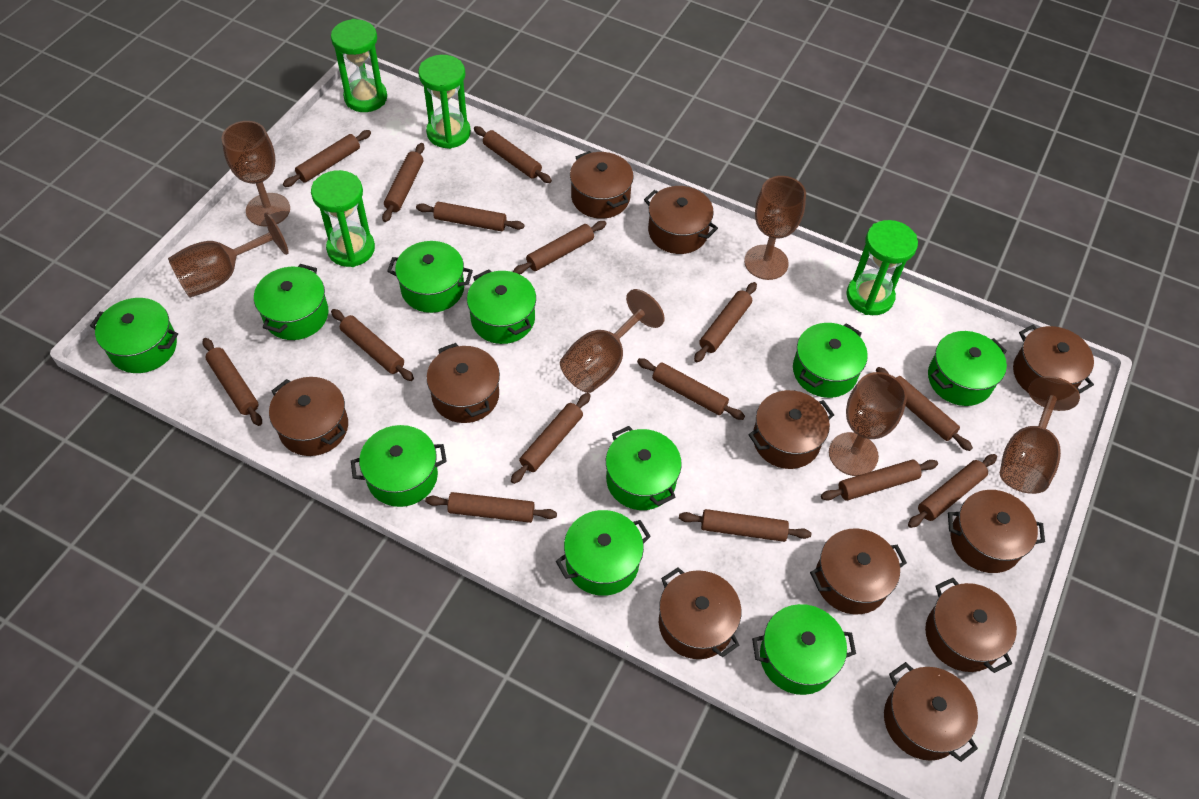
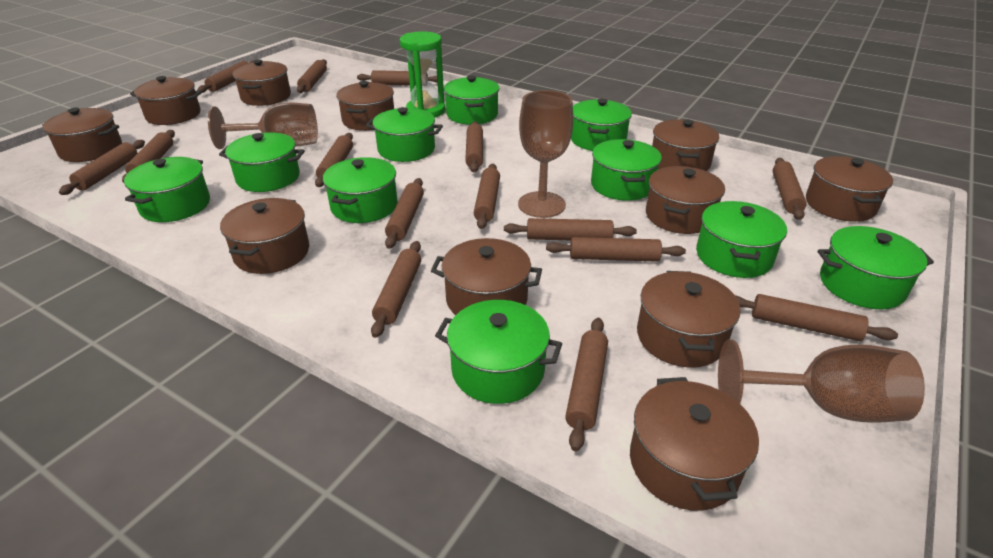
brown goblet: [168,212,289,298] [221,121,290,227] [560,289,665,393] [744,176,806,280] [829,372,907,476] [1000,376,1080,494] = 6 -> [208,103,318,149] [518,90,573,218] [718,339,925,423] = 3
green hourglass: [311,170,375,267] [331,19,387,112] [418,55,471,149] [846,220,918,315] = 4 -> [400,31,445,118] = 1

